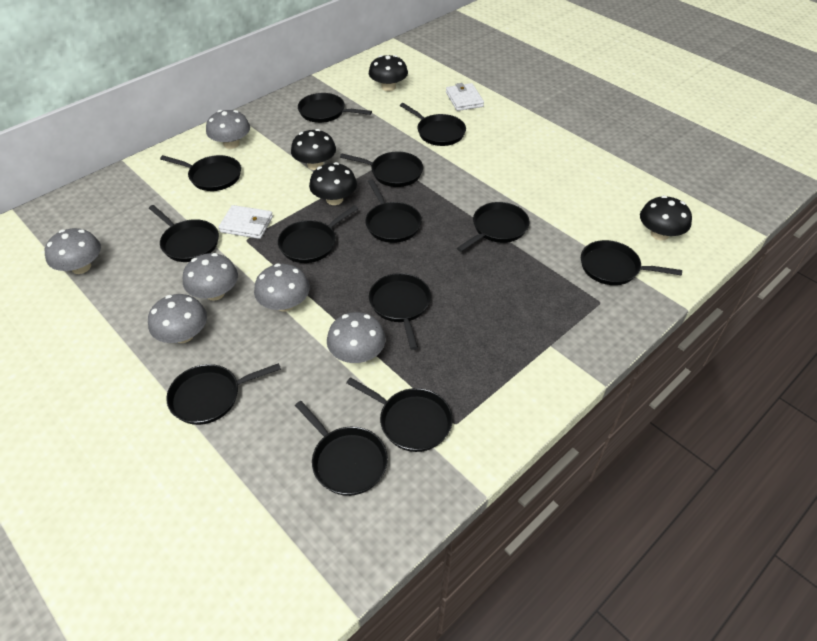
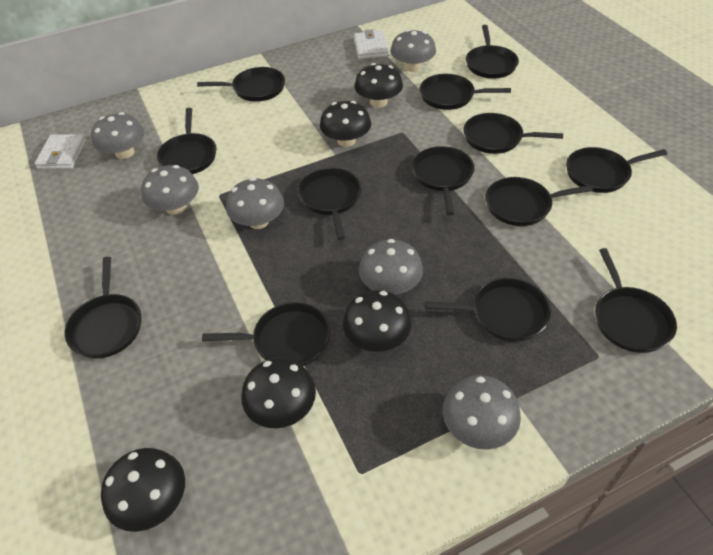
black mushroom: [291,129,336,170] [309,162,357,205] [369,55,408,91] [640,196,692,240] = 4 -> [101,448,185,532] [241,358,316,428] [320,101,371,147] [343,290,412,352] [354,63,403,107] = 5

